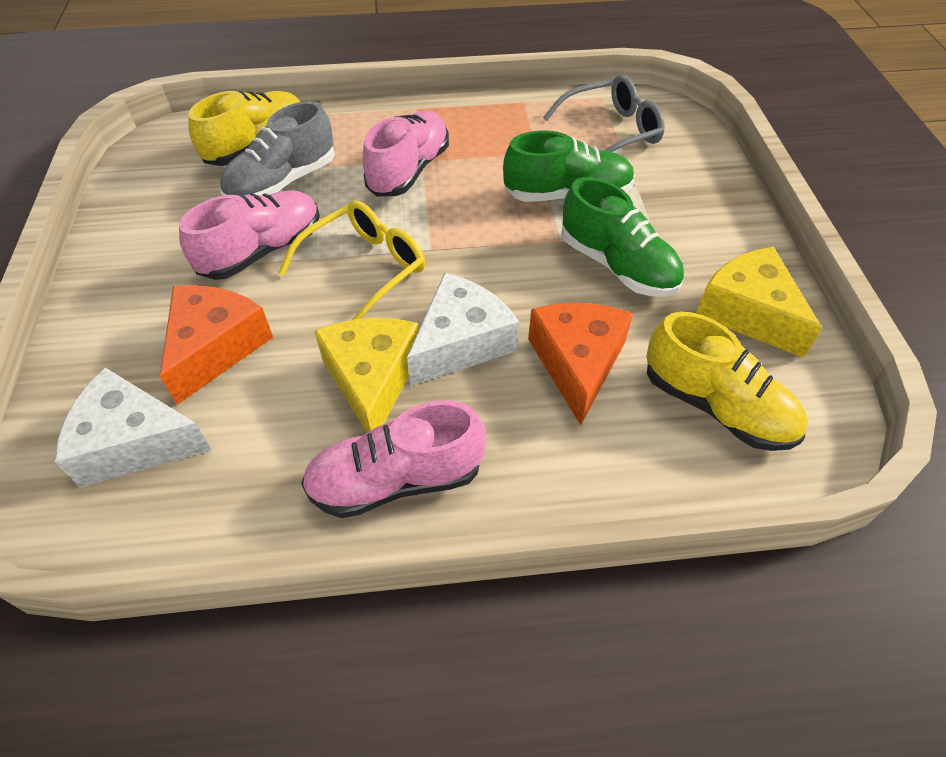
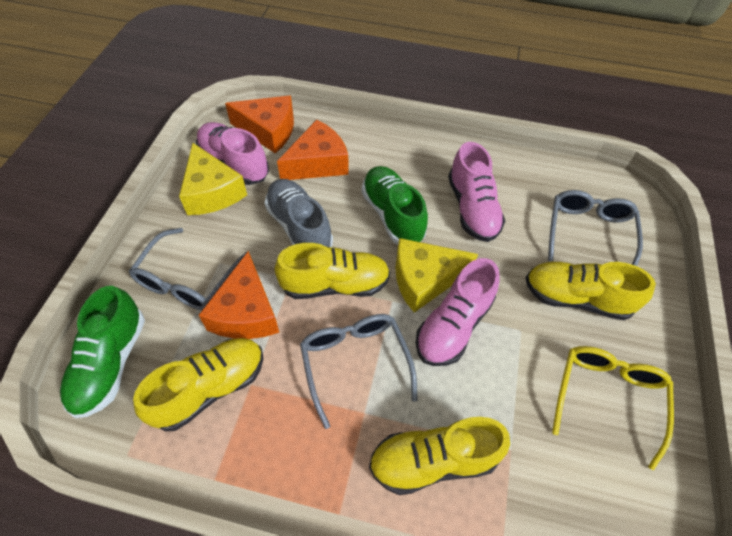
grey glasses: [543,75,665,152] = 1 -> [129,228,247,310] [300,314,418,429] [548,190,643,266] = 3
orange cheese: [160,285,273,405] [528,303,633,426] = 2 -> [199,251,279,339] [225,95,294,153] [277,120,349,180] = 3
white cheese: [55,368,212,488] [407,273,519,386] = 2 -> none = 0
yellow shoe: [188,91,300,166] [646,312,808,451] = 2 -> [133,338,264,431] [275,243,390,299] [369,417,510,495] [525,262,656,320] = 4

